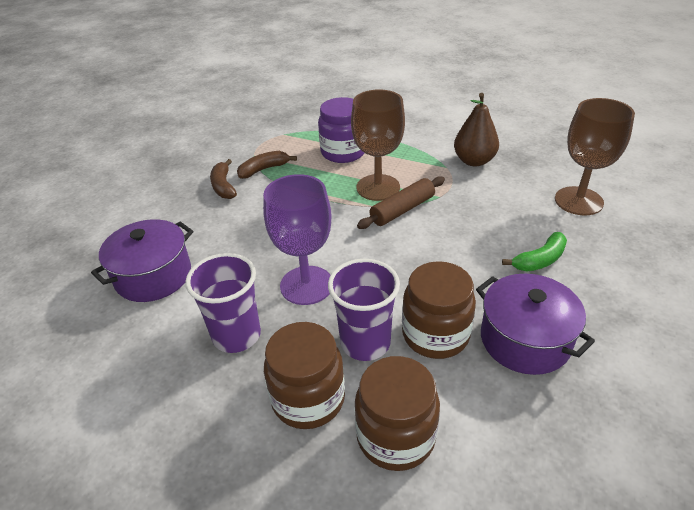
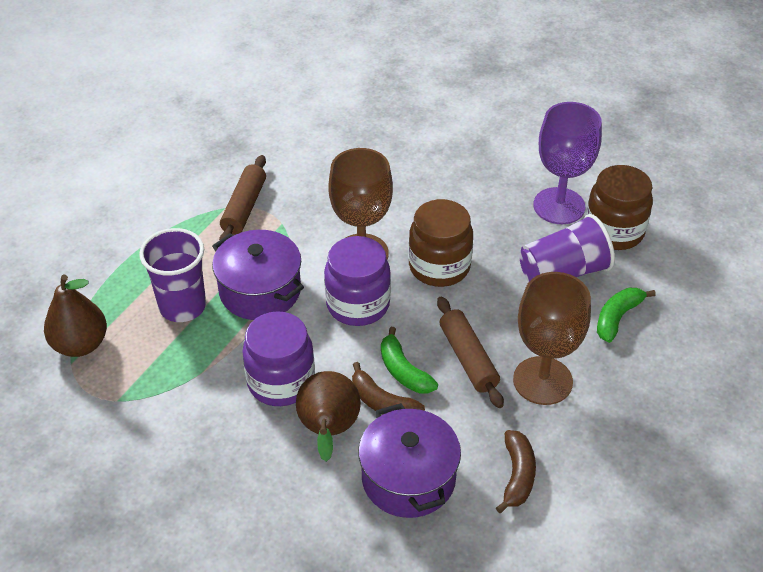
brown jar: [264,322,345,429] [354,356,440,471] [402,261,476,359] = 3 -> [409,199,473,287] [586,165,653,250] = 2
brown pear: [454,93,499,167] = 1 -> [44,275,107,357] [296,371,361,462] = 2
brown rolling pin: [357,176,445,229] = 1 -> [219,155,266,240] [437,297,504,408] = 2
green banana: [502,232,567,271] = 1 -> [381,327,438,393] [597,288,656,343] = 2
purple jar: [318,97,364,163] = 1 -> [242,311,315,406] [324,236,391,326] = 2

